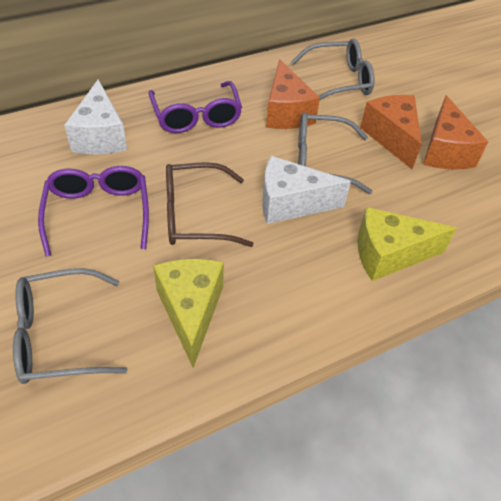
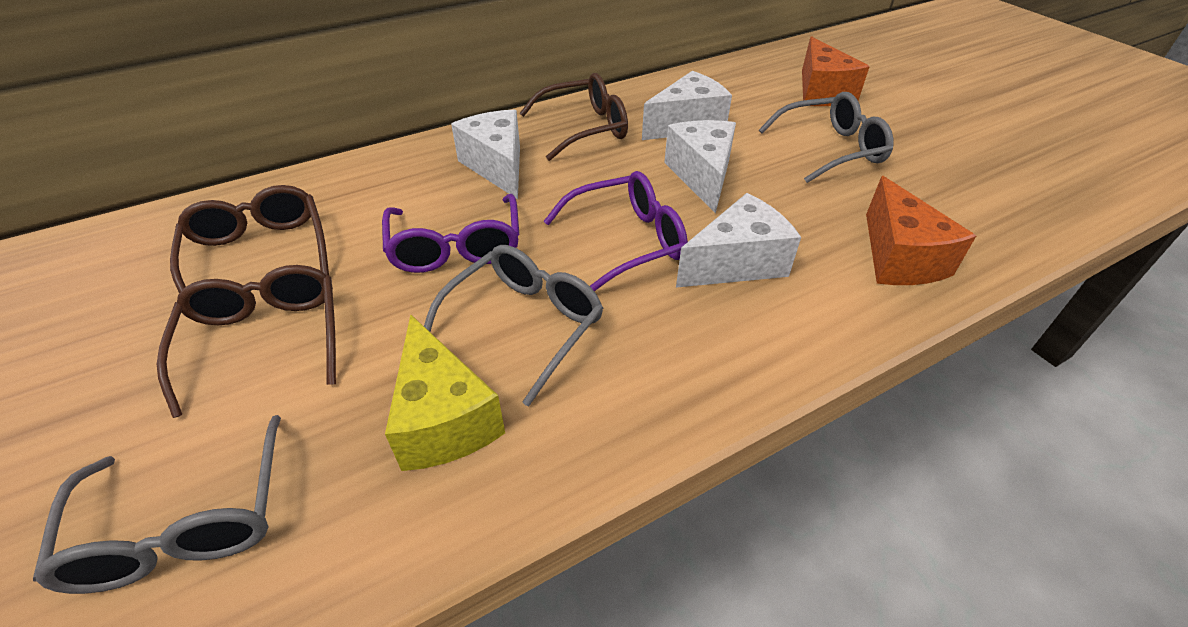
brown glasses: [166,162,254,247] = 1 -> [157,265,336,418] [170,185,329,294] [520,73,628,161] = 3
orange cheese: [266,59,320,129] [360,95,422,169] [423,95,488,170] = 3 -> [802,36,870,106] [866,176,976,285] = 2
white cheese: [64,79,127,154] [262,156,351,224] = 2 -> [451,109,520,199] [642,71,732,140] [664,120,736,214] [676,193,801,288] = 4
yellow cheese: [153,259,224,368] [357,207,457,281] = 2 -> [385,314,505,471] = 1

